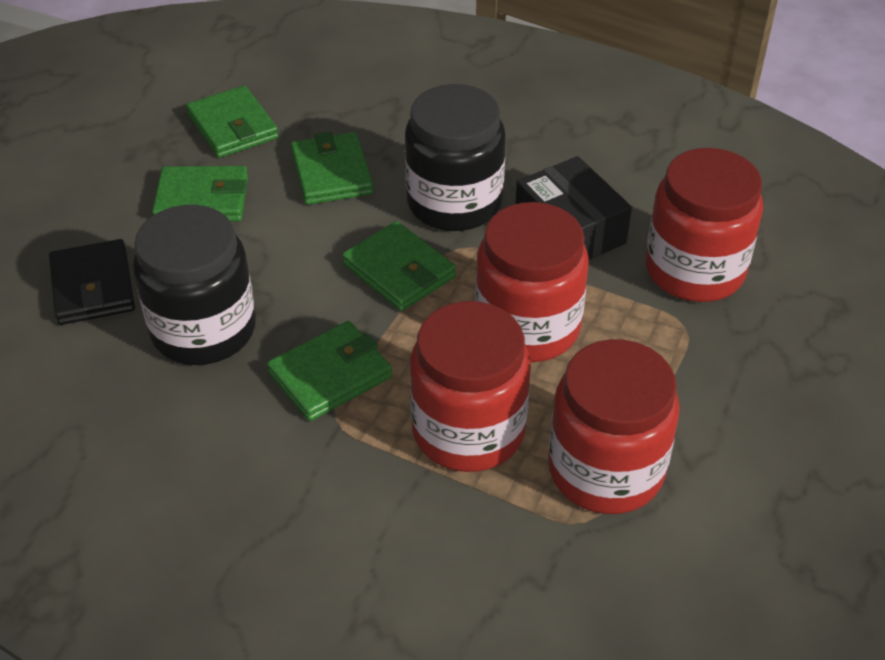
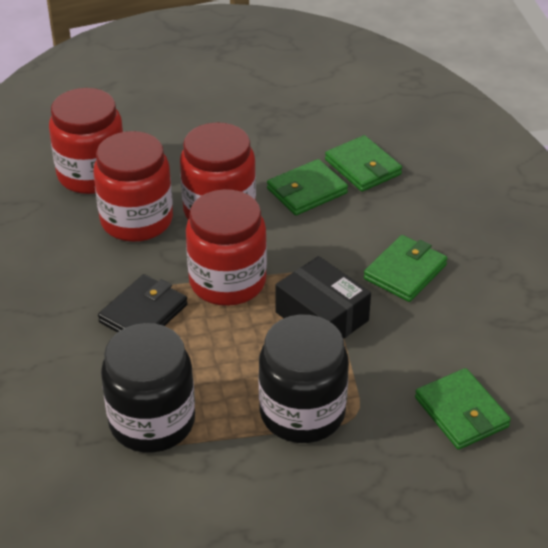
green wallet: [152,166,248,222] [186,85,279,158] [267,321,392,421] [291,132,373,205] [342,221,456,311] = 5 -> [267,159,348,215] [325,135,402,192] [364,235,448,302] [415,368,511,450] = 4

